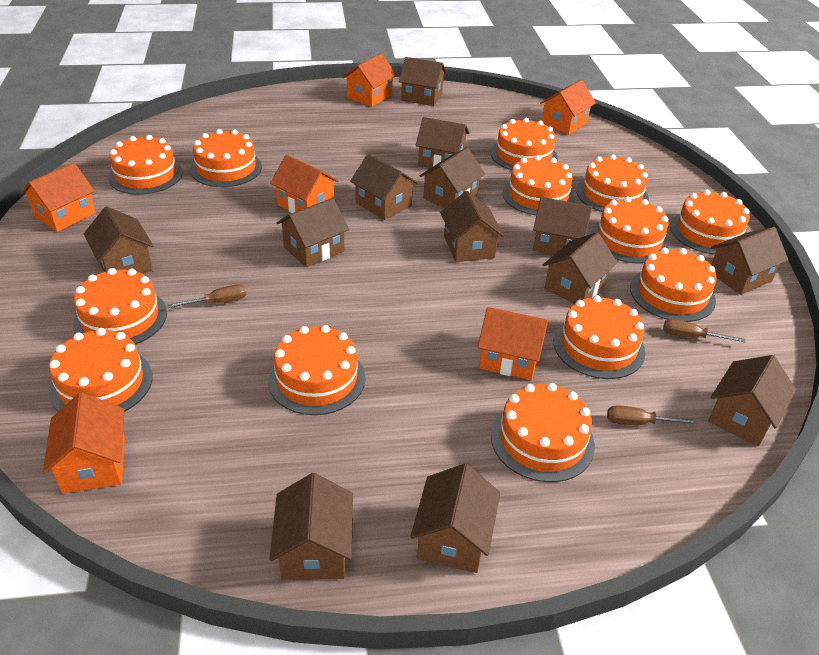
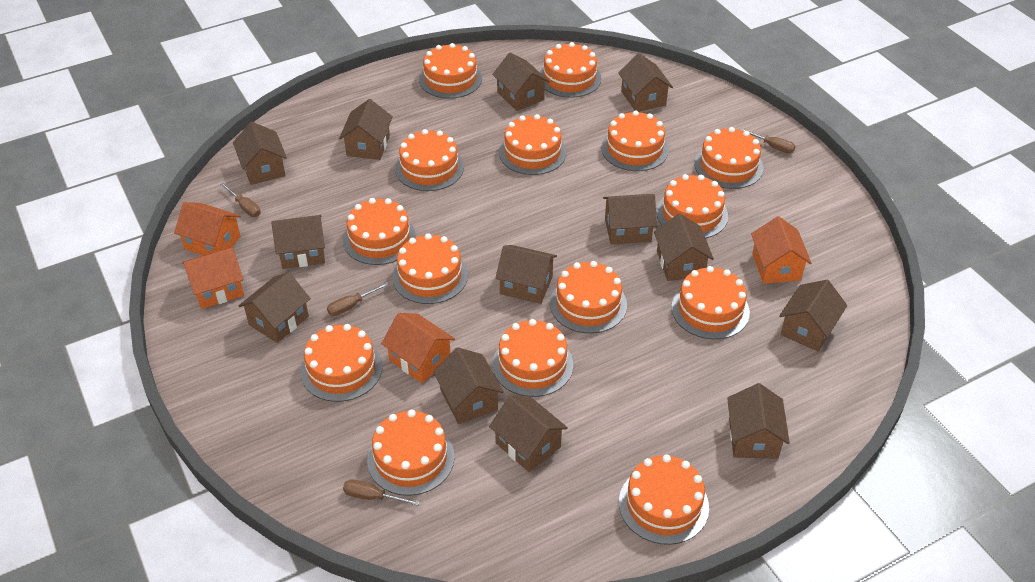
brown screwdriver: [167,285,247,308] [607,405,698,425] [663,319,746,342] = 3 -> [220,183,261,217] [327,282,389,316] [343,479,420,506] [739,128,796,153] = 4
orange cake: [49,328,152,412] [73,268,167,345] [108,135,183,195] [190,129,262,187] [268,325,366,415] [490,118,558,170] [491,383,595,482] [503,155,575,215] [553,295,645,379] [576,154,649,212] [591,197,669,264] [630,247,717,322] [670,190,750,255] = 13 -> [300,324,382,402] [343,198,416,265] [367,410,454,496] [392,233,468,304] [395,129,464,191] [419,43,482,99] [492,319,573,397] [499,114,566,175] [540,42,601,98] [550,261,627,333] [601,110,669,171] [619,454,709,545] [656,174,728,238] [671,266,750,339] [694,127,763,189] = 15
orange house: [21,163,96,232] [43,392,125,493] [270,155,339,213] [342,53,397,107] [478,307,549,380] [540,80,596,135] = 6 -> [174,202,241,255] [183,248,244,309] [381,313,455,383] [751,216,812,284] = 4

